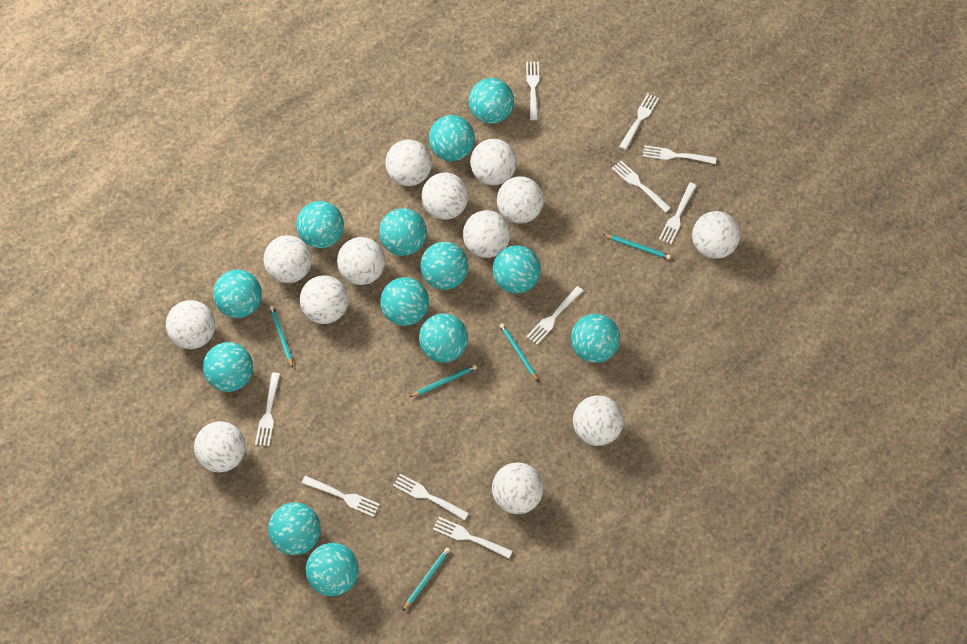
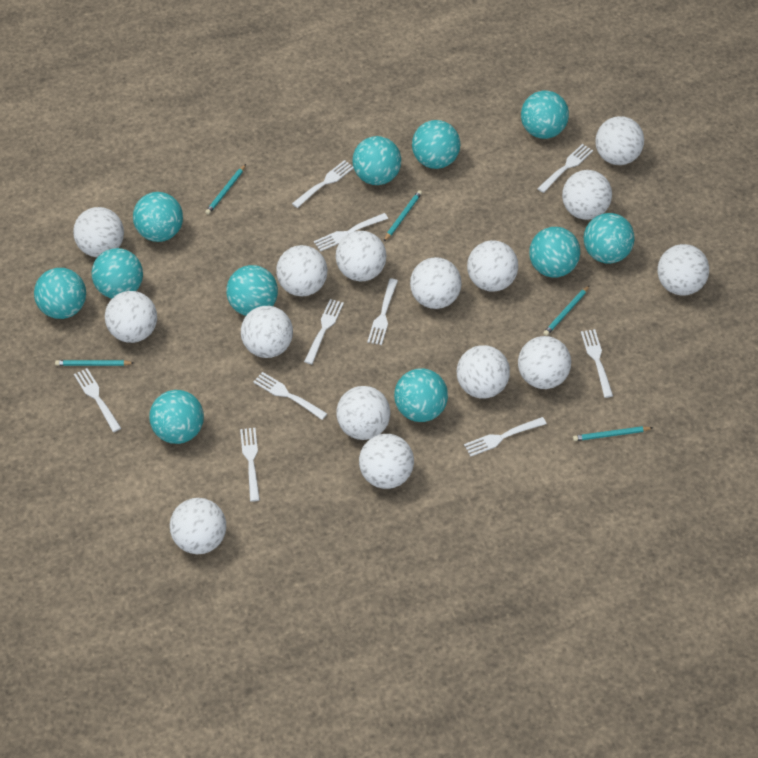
turquoise ball: [203,342,253,392] [213,270,262,318] [268,502,321,555] [296,201,344,249] [306,543,359,596] [379,208,427,256] [380,277,429,326] [419,313,468,363] [420,242,468,290] [429,115,475,161] [469,78,514,124] [492,245,541,293] [571,314,620,363] = 13 -> [34,268,86,319] [91,248,143,299] [133,192,183,242] [149,390,204,444] [226,265,278,316] [353,136,401,185] [394,368,448,422] [412,120,460,169] [521,90,569,139] [529,227,580,278] [584,213,635,264] = 11
white ball: [166,300,215,349] [194,421,246,472] [264,235,312,283] [300,275,348,324] [337,237,385,285] [385,139,432,186] [421,173,468,220] [463,210,510,258] [470,139,517,185] [492,462,543,514] [497,177,544,224] [573,395,623,446] [692,211,740,259] = 13 -> [73,207,124,257] [105,291,157,343] [170,498,226,554] [241,306,293,358] [276,245,327,296] [336,231,386,281] [336,386,390,440] [359,434,414,489] [410,257,462,309] [457,345,510,398] [467,240,518,292] [518,336,571,389] [562,170,612,220] [595,116,644,165] [658,244,709,296] = 15

